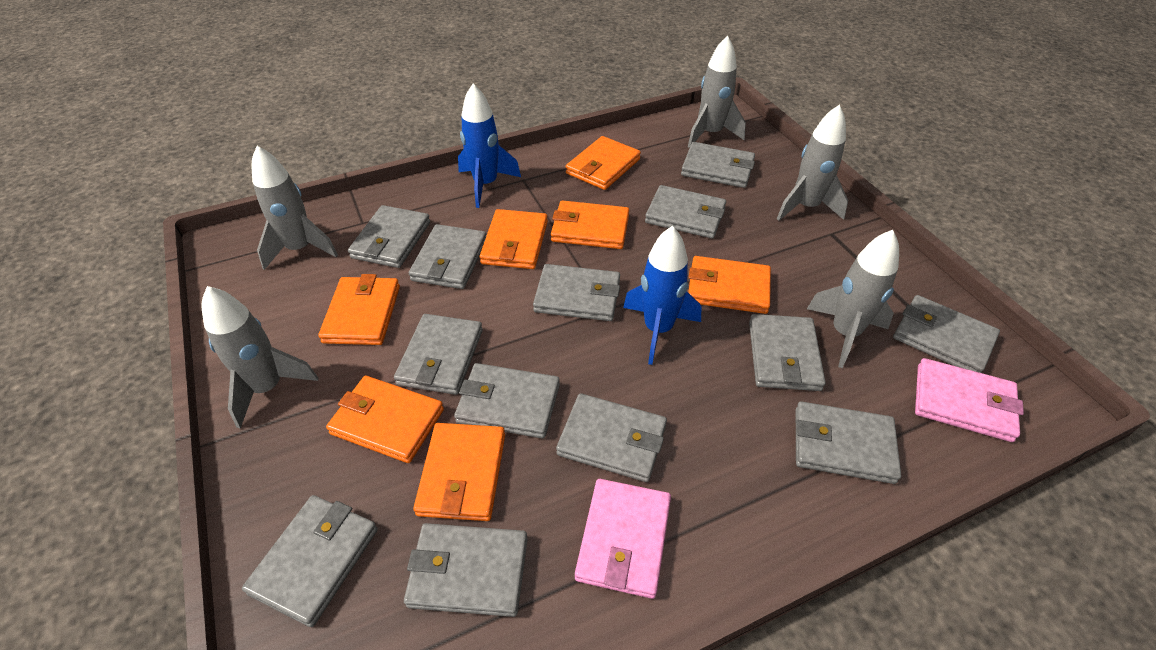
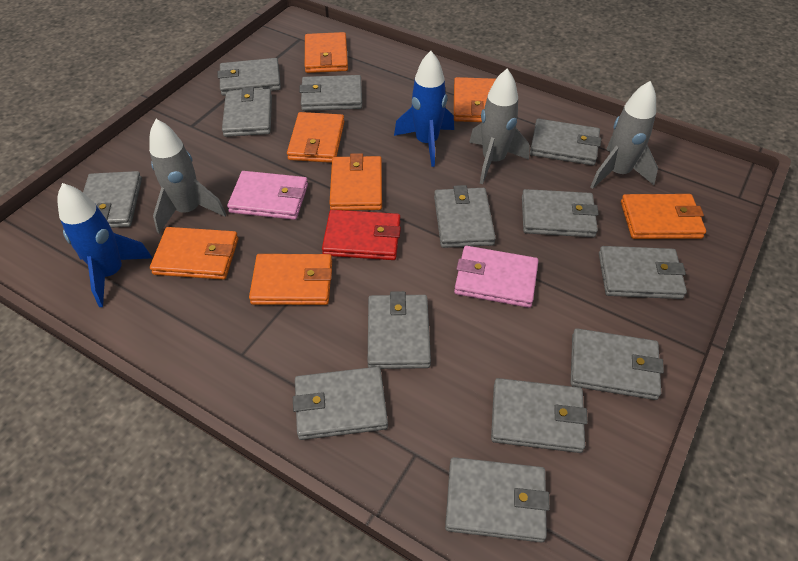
grey rocket: [202,286,318,429] [251,146,338,270] [688,35,746,148] [777,104,848,221] [807,230,899,368] = 5 -> [149,119,226,233] [469,69,529,184] [590,81,658,189] = 3
red wallet: none = 0 -> [322,210,401,260] = 1

